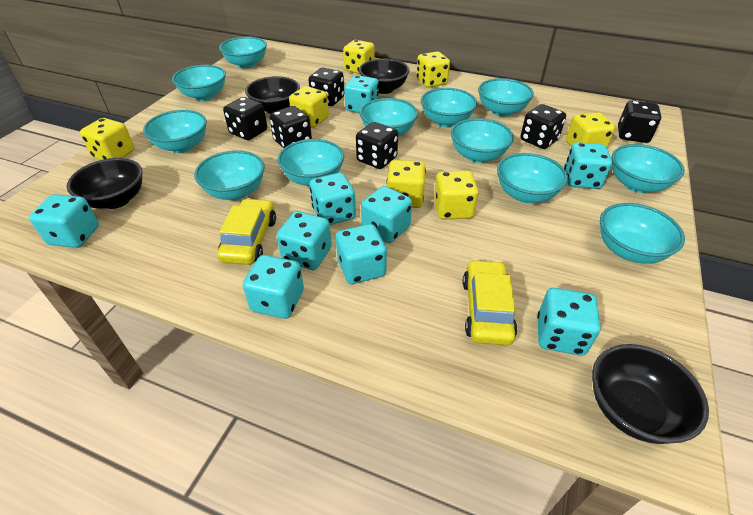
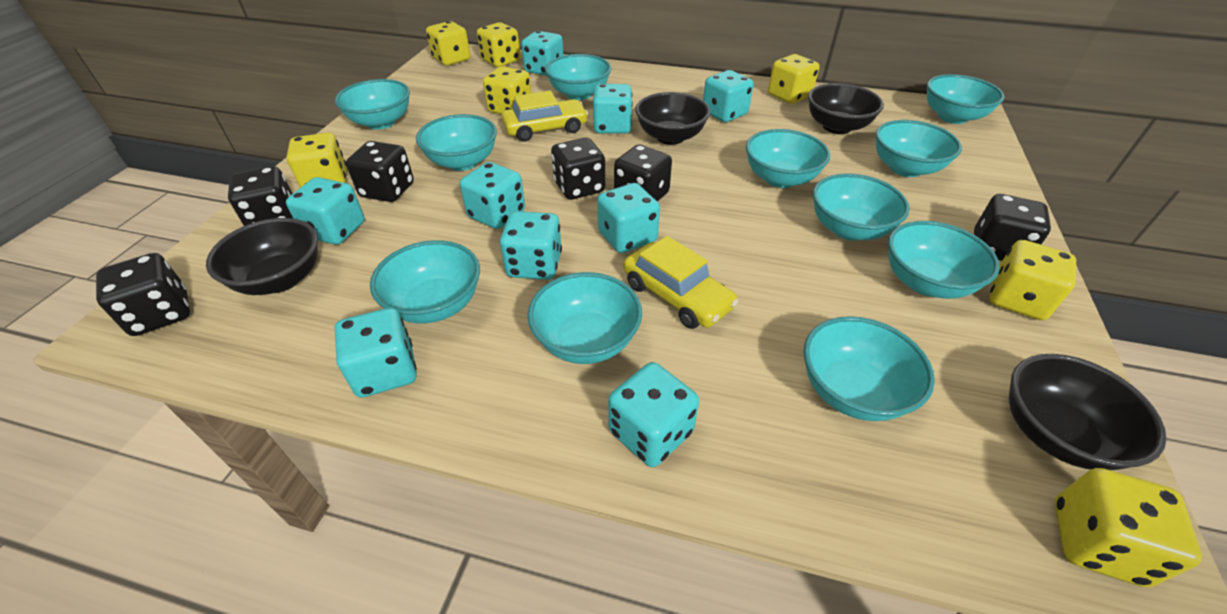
turquoise bowl: [143,110,207,153] [172,65,226,101] [194,150,265,200] [219,36,267,69] [278,139,344,187] [360,98,418,136] [421,88,477,127] [451,118,514,163] [478,78,534,117] [497,153,568,203] [600,203,685,264] [612,144,685,193] = 12 -> [335,79,410,130] [370,240,480,323] [416,114,497,171] [528,272,642,364] [545,54,611,100] [746,129,830,188] [803,316,935,421] [813,173,910,241] [875,120,962,177] [888,221,1000,299] [927,74,1004,124] = 11

